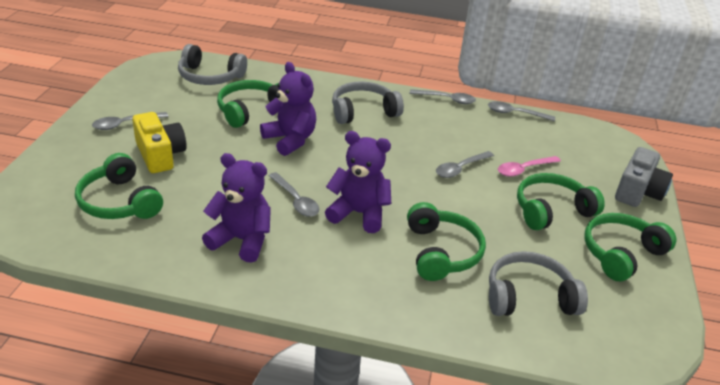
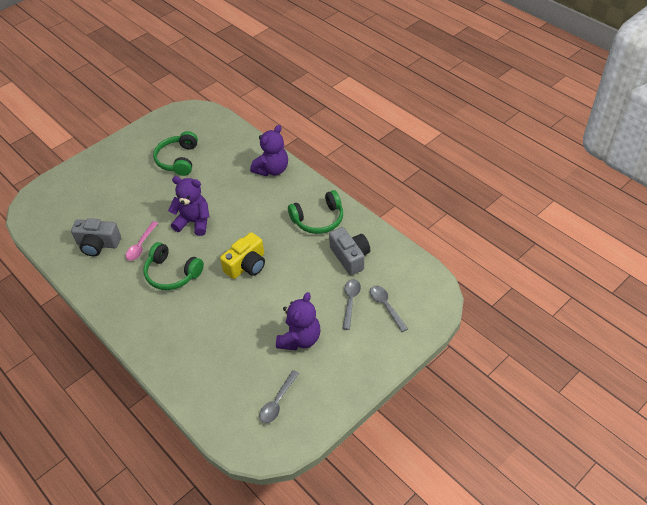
green headphones: [75,153,163,219] [217,80,279,128] [407,202,486,281] [517,173,605,230] [585,213,676,281] = 5 -> [143,242,204,290] [153,131,198,176] [288,190,343,234] = 3
grey camera: [615,147,673,207] = 1 -> [71,218,121,256] [329,227,370,275] = 2
grey headphones: [178,44,247,85] [332,81,404,124] [489,251,588,316] = 3 -> none = 0
grey spoon: [92,112,169,130] [269,172,319,217] [410,89,476,104] [436,151,494,178] [488,101,555,122] = 5 -> [259,370,299,423] [342,279,361,330] [370,286,408,332] = 3

